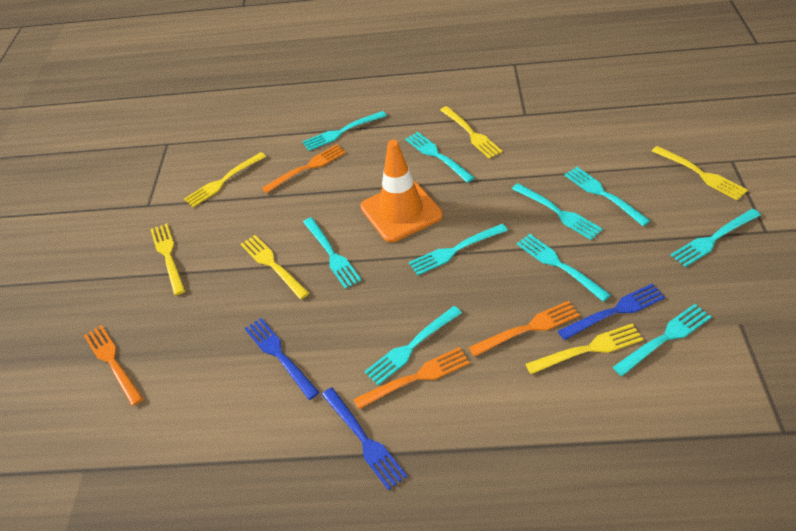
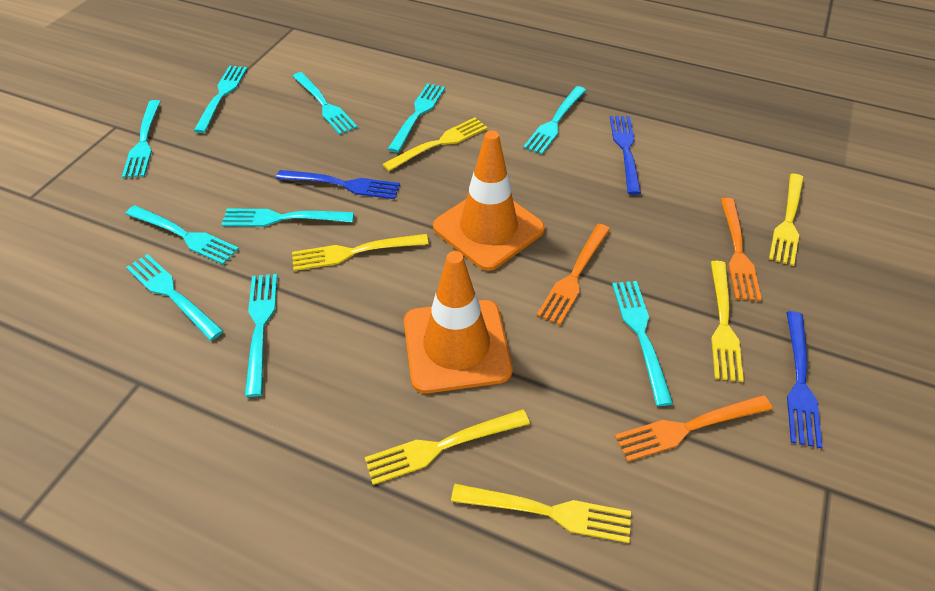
orange fork: [84,325,144,406] [262,144,346,193] [353,347,470,410] [469,301,580,357] = 4 -> [537,224,610,325] [615,395,772,462] [721,198,762,301] = 3
orange traffic cone: [361,140,443,242] = 1 -> [404,251,513,393] [433,131,545,271] = 2

